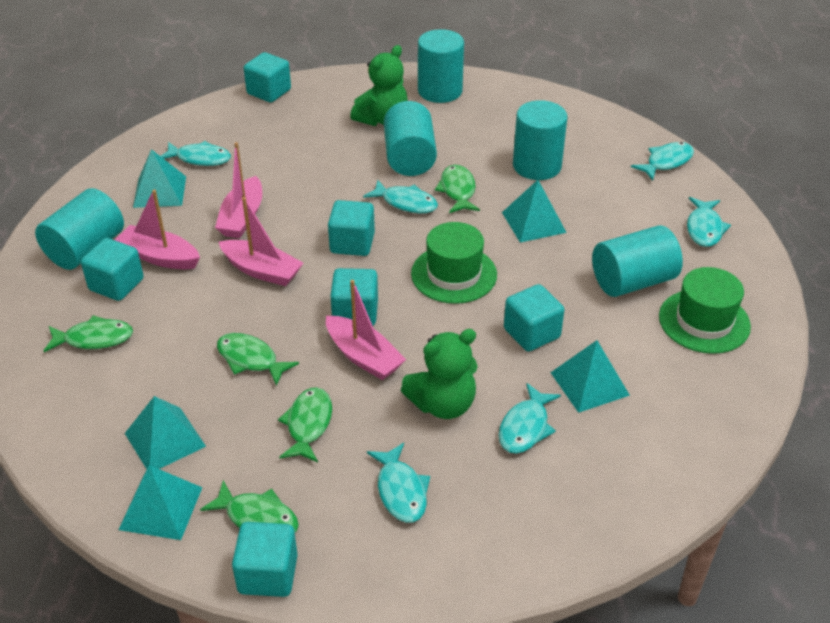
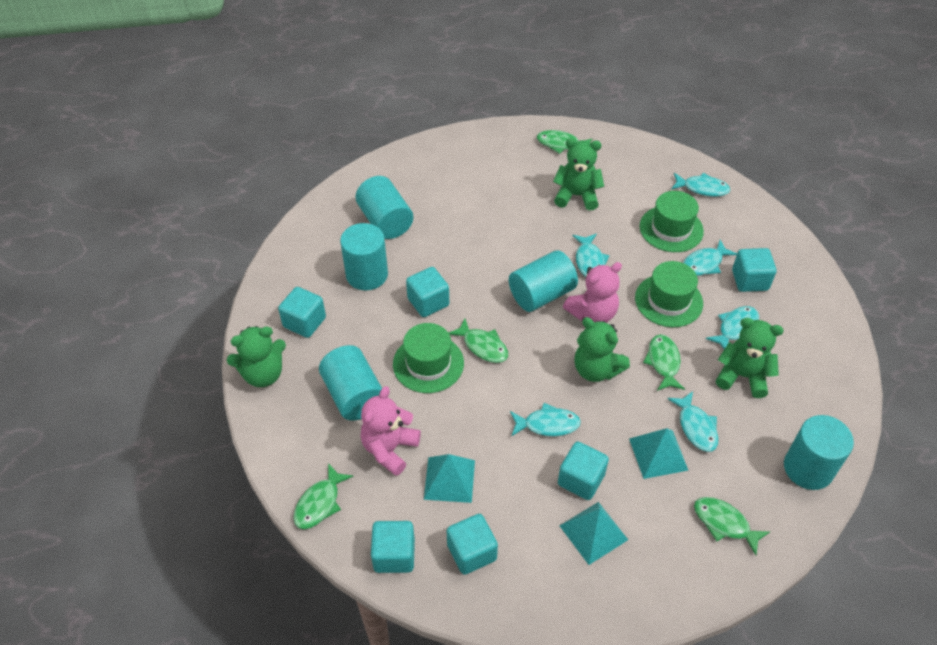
green hat: [411,222,497,304] [659,267,751,354] = 2 -> [393,323,464,393] [635,261,703,327] [640,191,704,252] = 3
green teddy bear: [350,45,408,126] [401,329,478,419] = 2 -> [227,326,286,387] [553,138,604,210] [574,317,630,382] [716,318,784,398] = 4
pink boat: [115,189,200,269] [215,142,262,238] [219,197,303,286] [326,280,406,380] = 4 -> none = 0
pink teddy bear: none = 0 -> [361,386,421,476] [563,262,622,323] = 2
turquoise pyramid: [119,465,202,540] [125,396,206,469] [133,149,186,208] [502,180,567,243] [550,340,630,413] = 5 -> [424,454,475,503] [560,502,628,565] [629,428,688,479] = 3

